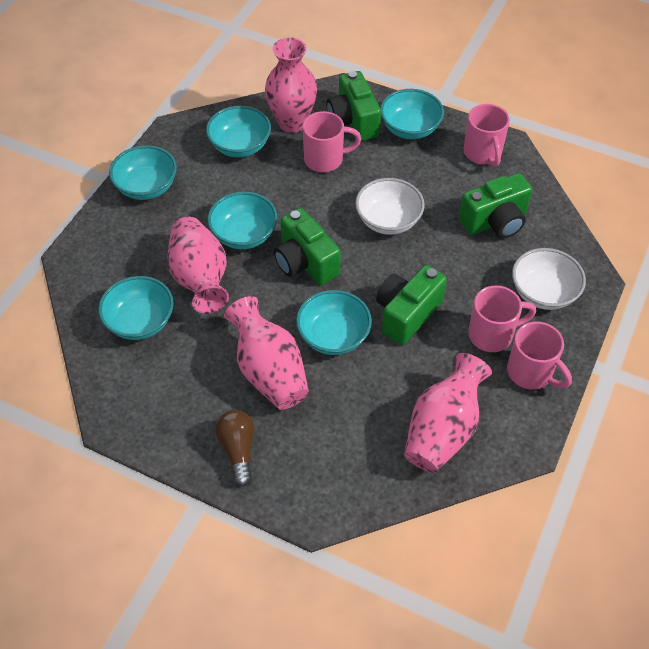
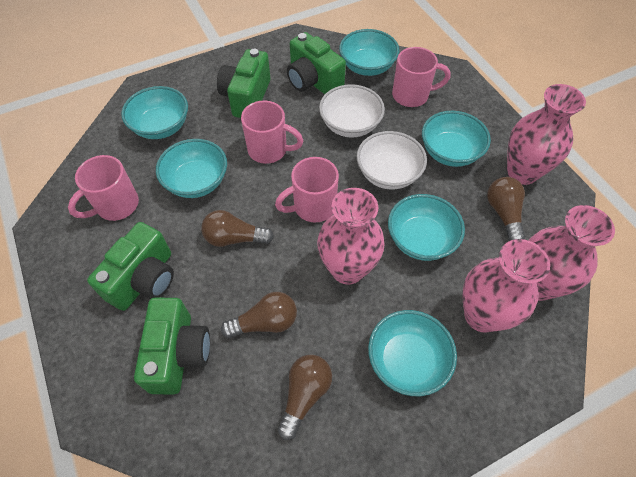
brown light bulb: [215,410,255,487] = 1 -> [201,210,274,247] [221,292,297,338] [278,355,332,440] [487,177,525,241] = 4

